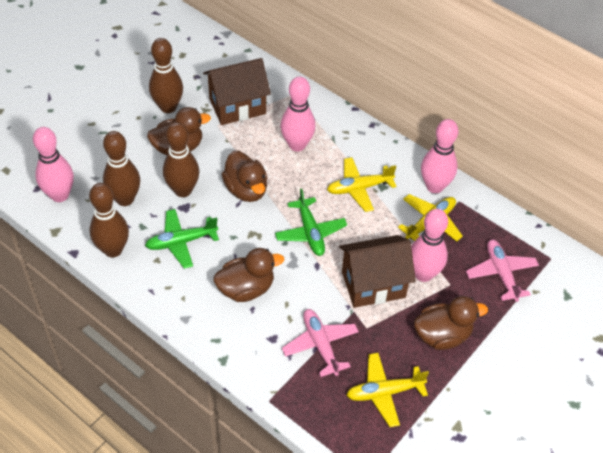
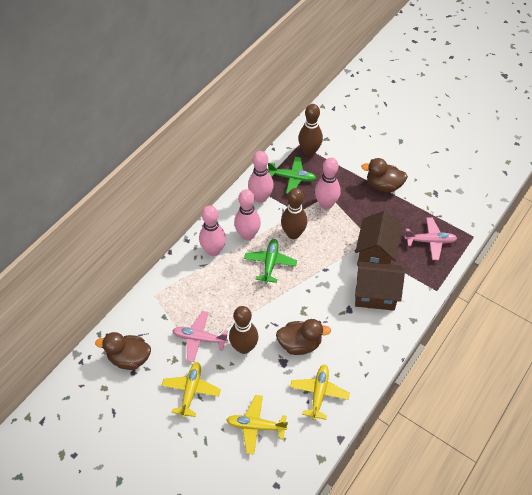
brown bowling pin: [89,183,129,258] [103,131,140,206] [149,38,183,113] [163,122,199,197] = 4 -> [229,306,258,354] [281,188,307,239] [298,104,323,156] = 3
brown duck: [147,107,211,155] [213,248,284,302] [221,151,268,202] [414,296,488,350] = 4 -> [95,332,151,370] [276,319,331,355] [361,158,408,192] = 3

